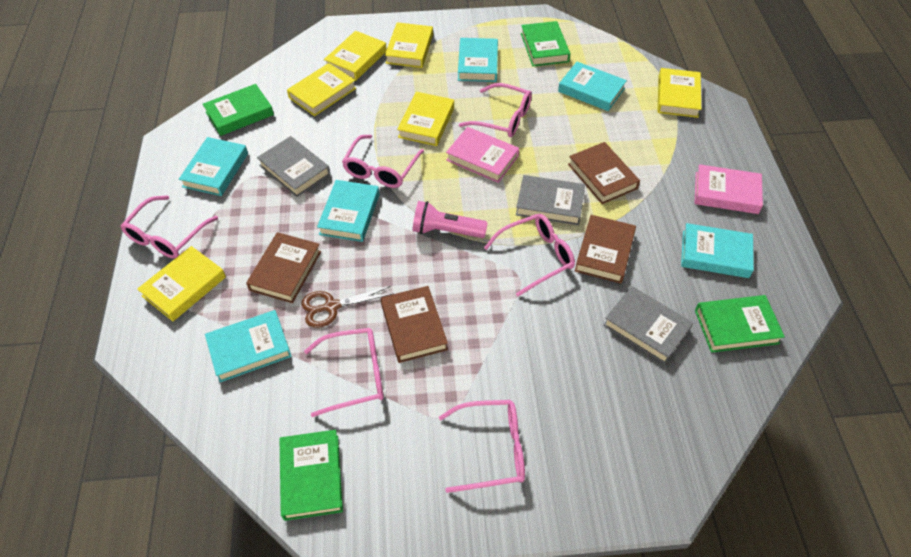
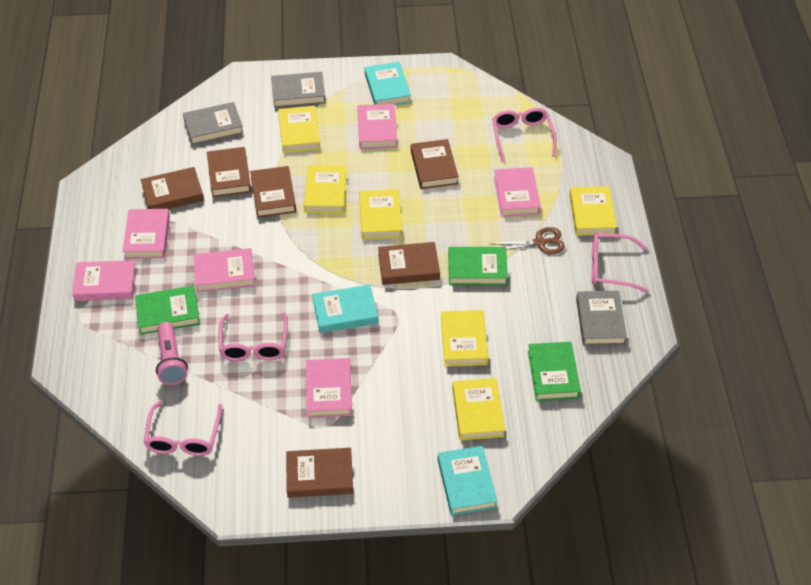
brown book: [246,232,321,303] [381,286,448,363] [568,142,640,204] [575,215,636,283] = 4 -> [141,167,204,209] [207,147,251,197] [250,166,296,218] [286,448,353,498] [378,242,440,285] [411,139,459,189] = 6
green book: [203,84,274,136] [280,430,343,521] [521,21,570,66] [695,295,785,353] = 4 -> [135,286,200,335] [448,247,508,285] [528,342,581,401] = 3
pink book: [446,127,519,183] [694,164,763,214] = 2 -> [72,260,137,301] [122,209,170,259] [194,248,255,293] [306,358,352,418] [357,104,397,149] [494,167,541,217] = 6
pink glasses: [121,195,218,259] [304,328,384,417] [342,135,424,188] [439,400,525,493] [459,83,532,137] [484,214,575,297] = 6 -> [143,400,222,456] [219,313,288,361] [492,108,557,162] [591,233,648,293] = 4
turquoise book: [179,137,248,196] [205,310,292,382] [317,180,380,242] [458,38,498,82] [558,62,627,111] [681,223,754,278] = 6 -> [312,285,378,333] [365,62,411,105] [438,446,498,515] = 3

